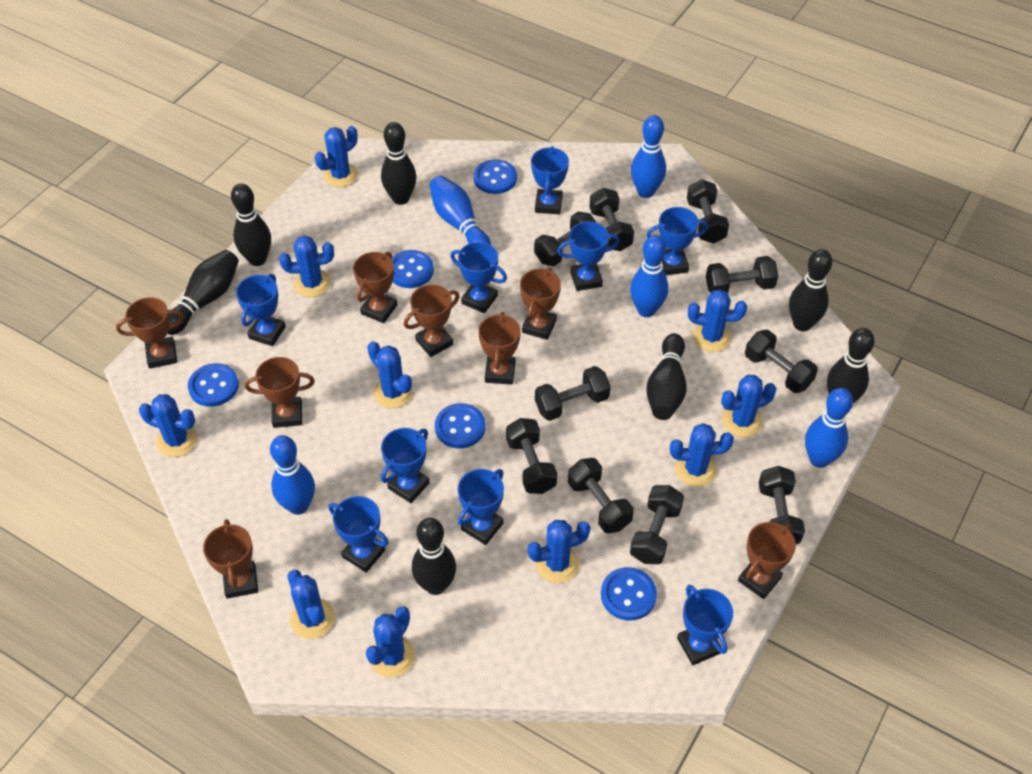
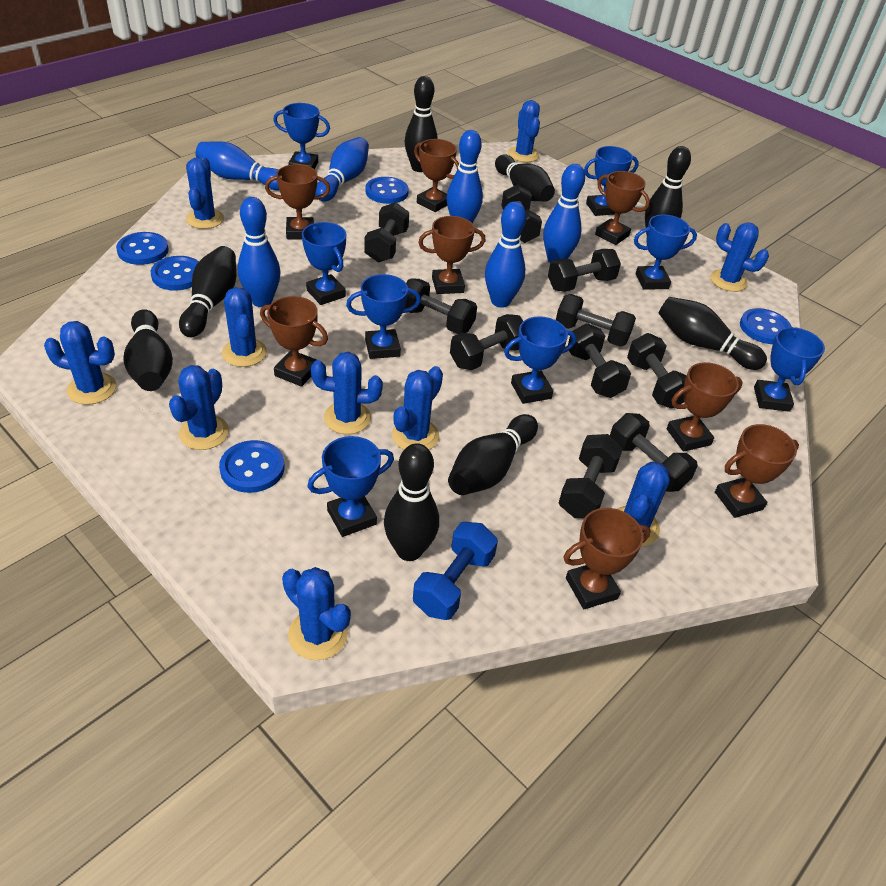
black bowling pin: [167,250,239,335] [231,183,271,266] [381,122,416,205] [412,518,456,595] [646,333,687,420] [789,249,832,331] [827,328,875,403] = 7 -> [123,309,173,391] [179,246,236,337] [384,443,439,561] [405,76,438,172] [448,414,538,495] [495,154,555,202] [645,146,691,234] [658,297,767,370] = 8
blue bowling pin: [270,435,315,515] [430,176,491,245] [630,235,668,317] [631,115,666,198] [805,388,853,468] = 5 -> [196,141,279,190] [238,197,281,307] [315,137,369,202] [447,130,483,223] [485,201,526,308] [543,164,585,263] = 6
blue dumbbell: none = 0 -> [413,522,498,620] = 1
blue trophy: [236,274,286,346] [328,496,389,573] [381,428,430,503] [450,242,507,313] [458,469,504,545] [531,146,569,215] [557,222,619,291] [646,207,708,275] [677,585,733,665] = 9 -> [273,103,330,169] [302,222,346,305] [307,436,394,537] [346,274,421,359] [504,316,576,404] [584,146,639,216] [634,214,697,290] [754,327,825,412] = 8

